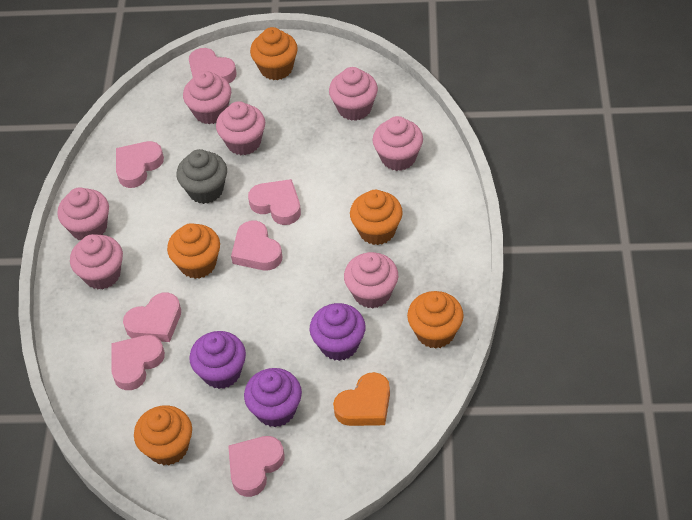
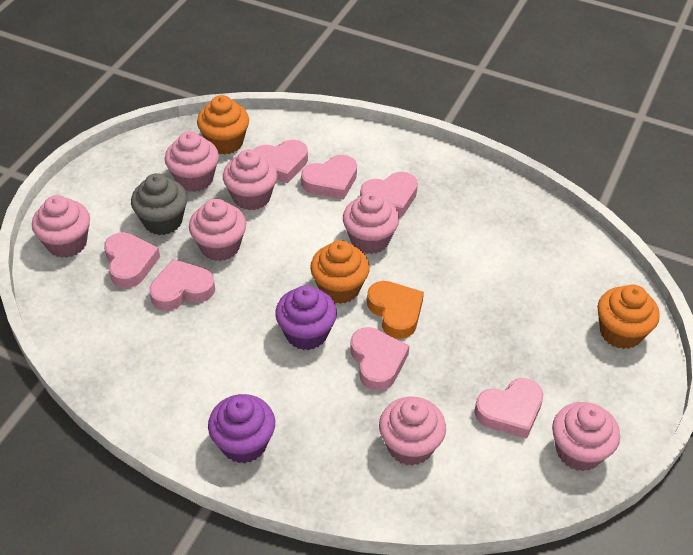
orange cupcake: [134,405,192,465] [167,223,220,279] [250,27,298,80] [350,190,403,245] [407,291,464,349] = 5 -> [197,95,249,155] [310,240,370,304] [597,284,660,349] = 3
purple cupcake: [189,331,246,389] [244,368,302,427] [310,303,366,361] = 3 -> [208,394,275,463] [275,285,337,350] = 2

